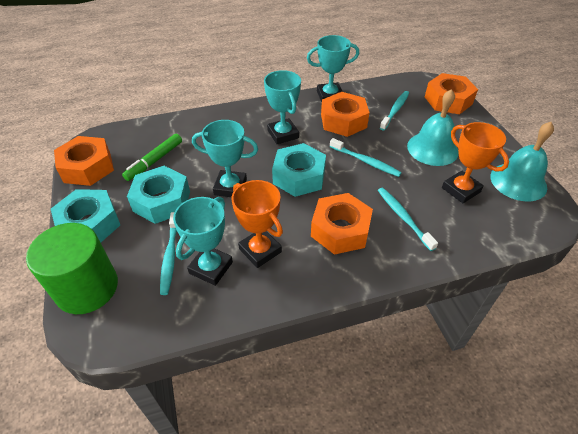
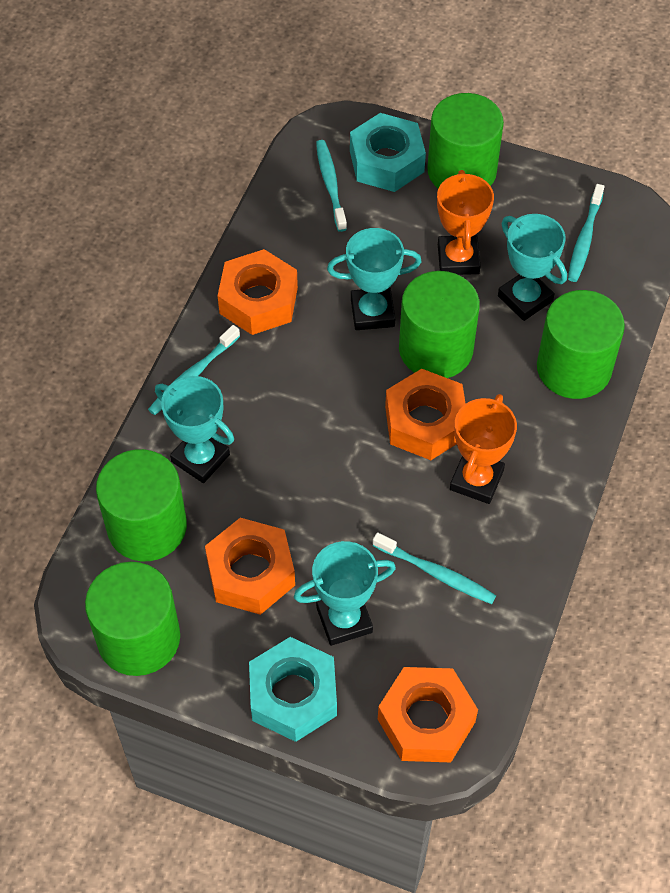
green cylinder: [26,223,118,314] = 1 -> [85,562,180,676] [96,449,187,561] [399,271,480,378] [427,93,504,188] [537,290,625,399] = 5
green marker: [122,134,182,181] = 1 -> none = 0
turquoise bell: [407,89,458,166] [490,122,554,202] = 2 -> none = 0
turquoise nut: [51,189,120,243] [127,166,190,224] [272,143,326,197] = 3 -> [249,637,337,742] [350,113,426,192] = 2

